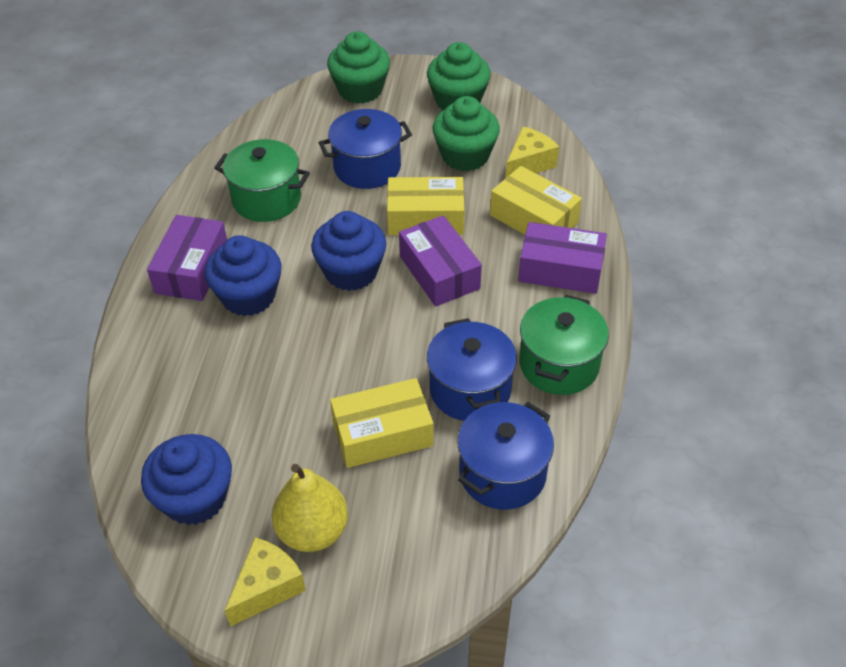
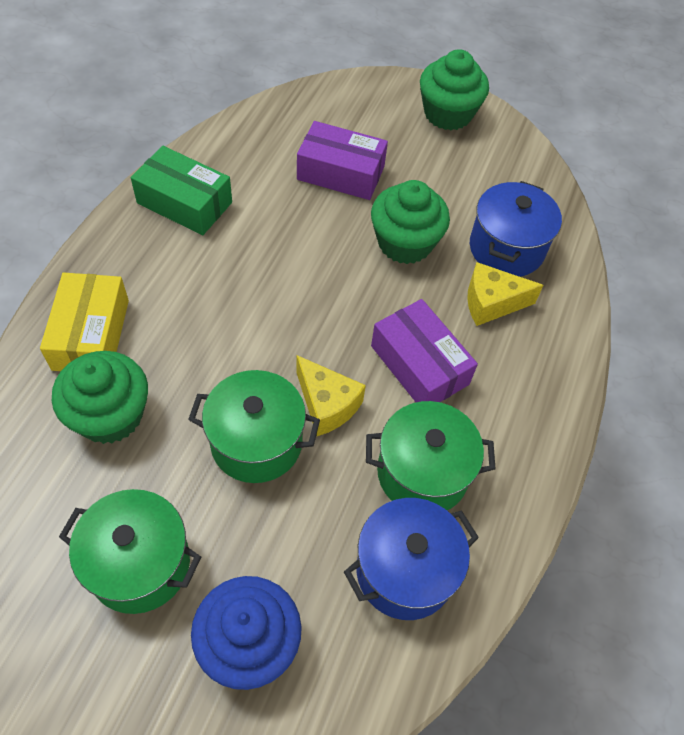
blue cupcake: [141,434,232,525] [204,235,282,316] [311,211,386,291] = 3 -> [191,576,302,690] = 1
blue pot: [318,109,412,189] [427,318,517,421] [457,402,554,510] = 3 -> [344,498,479,620] [470,181,562,277] = 2
green box: none = 0 -> [131,146,232,235] = 1
green pot: [215,139,310,222] [520,295,609,395] = 2 -> [59,489,201,614] [188,370,320,483] [366,401,496,510] = 3
purple box: [147,215,227,301] [399,215,482,306] [518,222,607,294] = 3 -> [297,121,388,200] [371,299,478,402] = 2
yellow box: [330,378,434,468] [387,177,464,235] [490,166,582,235] = 3 -> [40,273,129,371] = 1
yellow pear: [272,464,348,552] = 1 -> none = 0

